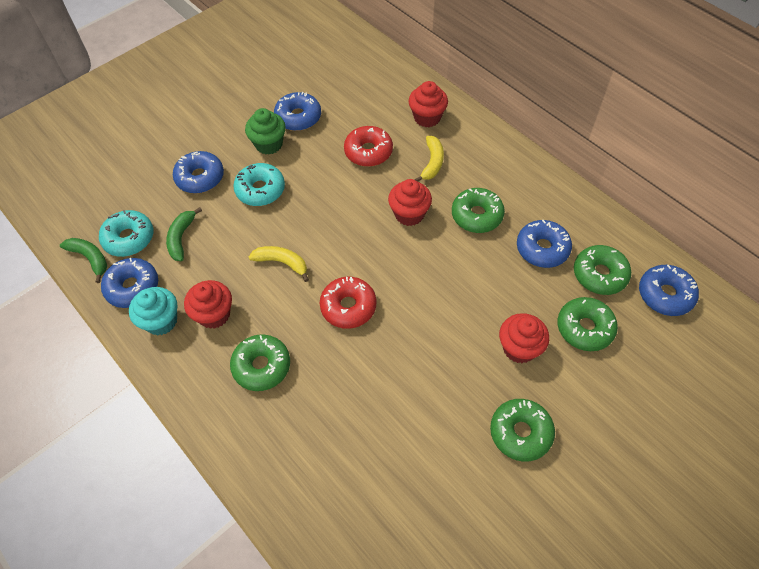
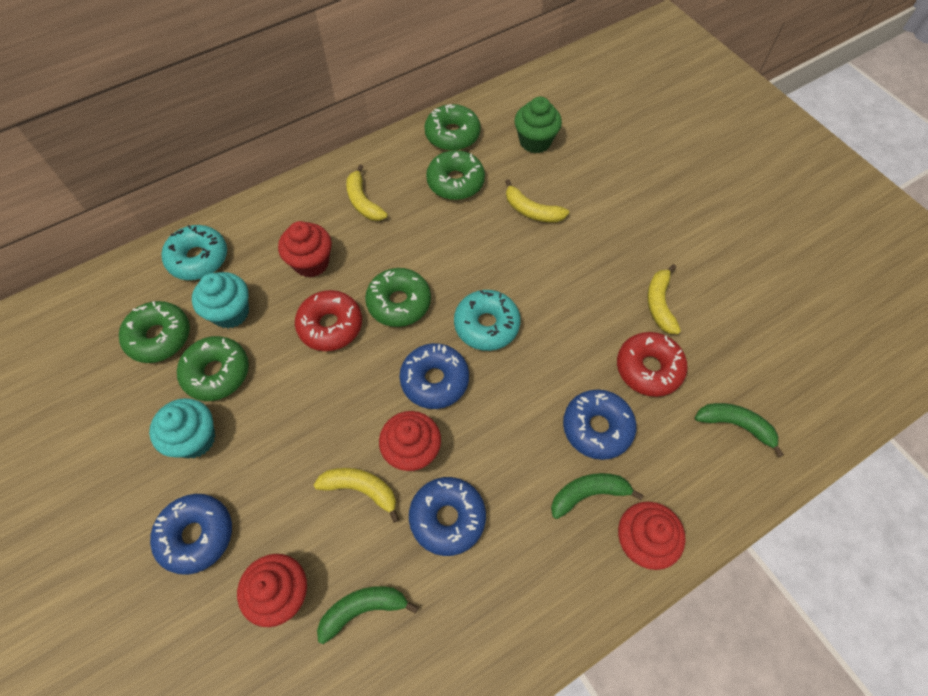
blue donut: [101,258,158,308] [173,151,224,193] [274,92,321,131] [517,220,572,268] [639,265,699,316] = 5 -> [150,494,232,575] [399,343,469,409] [409,477,486,556] [563,390,636,460] = 4
green banana: [60,238,107,283] [166,207,202,261] = 2 -> [317,586,418,644] [551,473,643,519] [695,403,784,457] = 3
turquoise cupcake: [129,287,177,335] = 1 -> [149,398,215,458] [192,272,249,328] = 2
yellow banana: [249,246,309,282] [414,136,444,181] = 2 -> [314,468,399,523] [346,165,388,221] [505,179,569,223] [647,264,681,334] = 4

